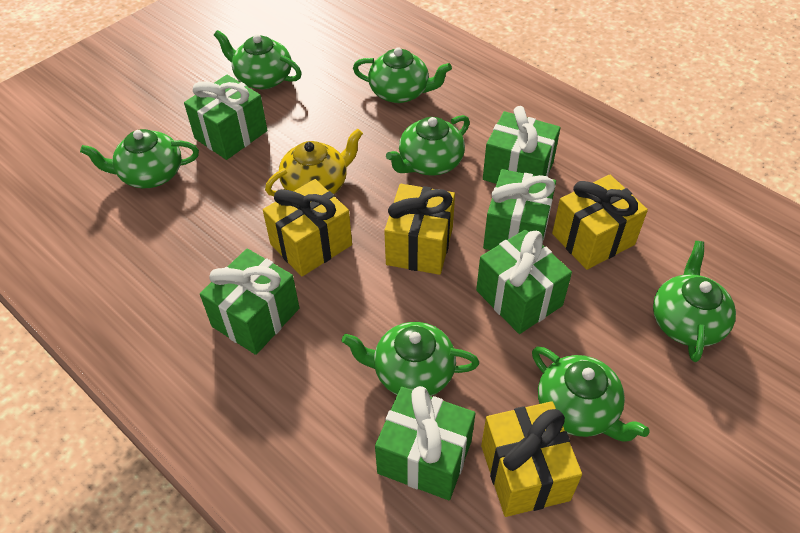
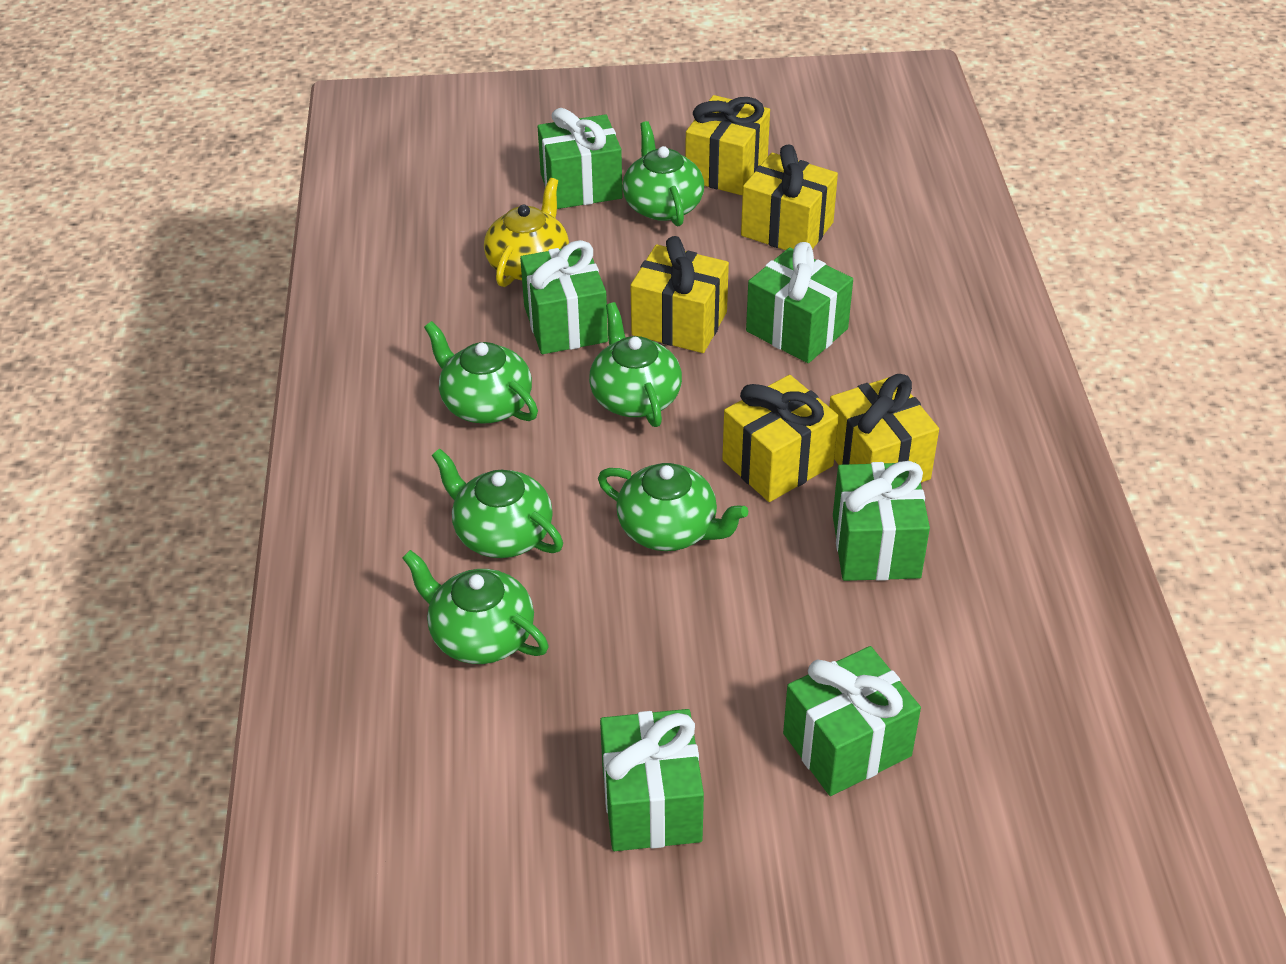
green teapot: [80,129,199,188] [214,30,302,89] [341,322,479,396] [353,47,452,103] [386,115,470,176] [532,347,649,441] [653,241,736,362] = 7 -> [402,550,548,664] [424,321,538,424] [432,448,563,558] [589,302,682,427] [598,463,748,551] [622,121,704,227] = 6
yellow gift: [263,179,352,276] [384,184,455,275] [481,401,582,517] [552,175,648,270] = 4 -> [630,236,729,353] [685,95,770,195] [722,375,839,502] [741,144,838,250] [829,374,939,483] = 5

